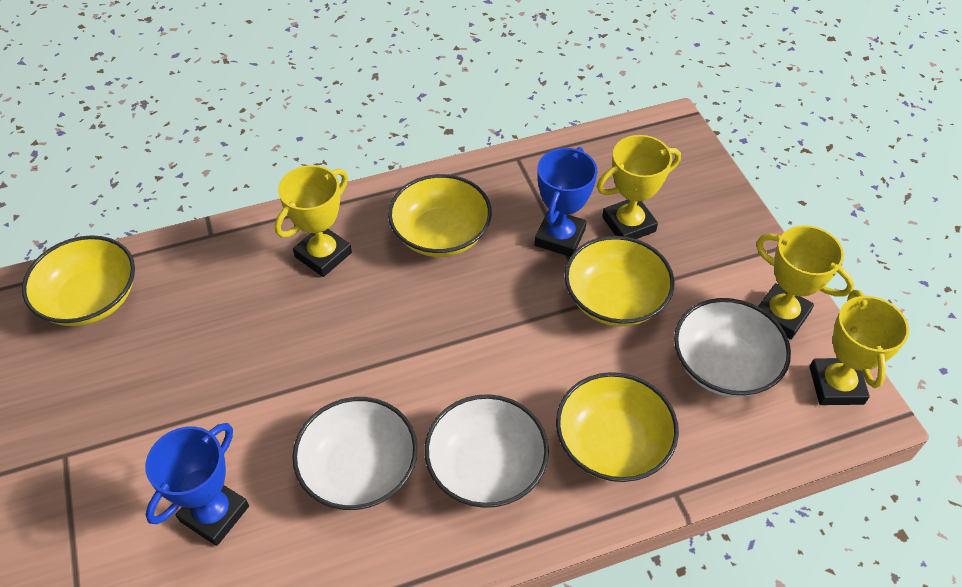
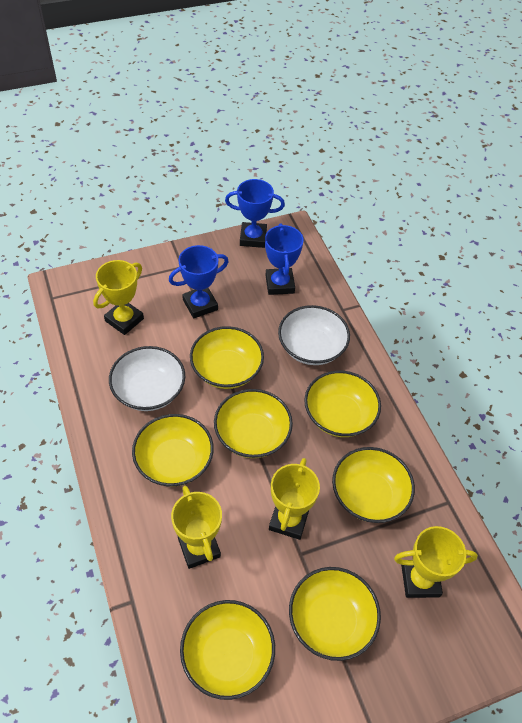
blue trophy: [145,423,249,546] [535,147,597,257] = 2 -> [169,245,229,319] [225,179,285,248] [265,223,304,295] = 3
white bowl: [292,397,418,510] [424,394,549,508] [674,298,791,397] = 3 -> [109,346,185,411] [278,305,350,365] = 2
yellow bowl: [22,235,135,326] [388,174,492,257] [556,372,679,482] [565,236,674,326] = 4 -> [132,414,214,487] [180,600,275,700] [190,326,264,389] [214,389,293,458] [289,567,381,661] [304,371,381,437] [332,447,415,523] = 7

